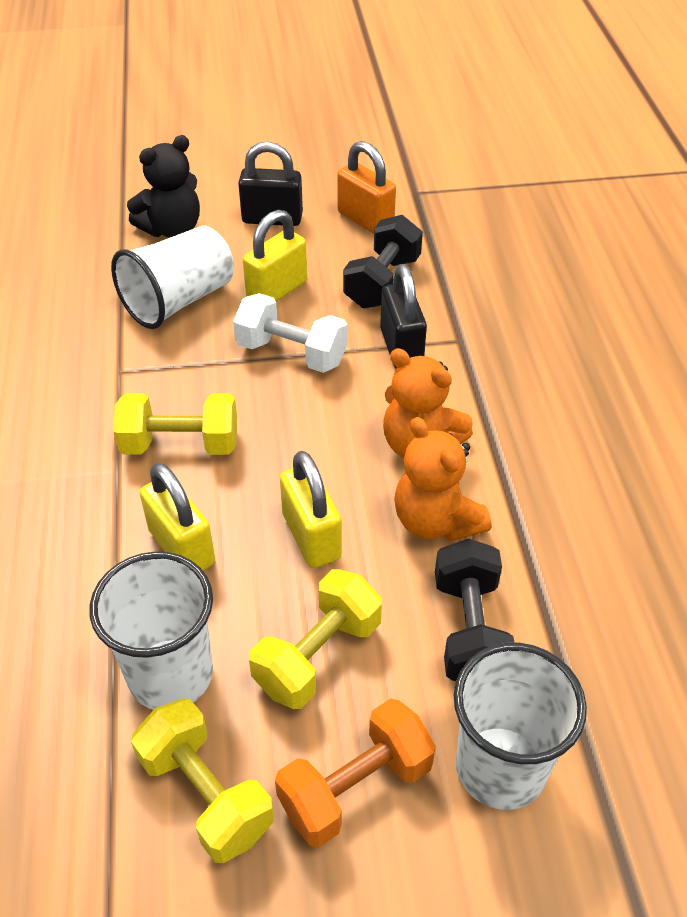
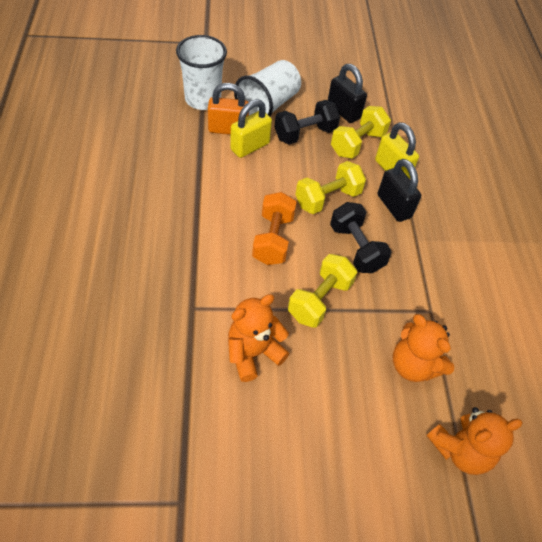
black teddy bear: [127,135,200,238] = 1 -> none = 0
orange teddy bear: [383,348,473,458] [394,417,491,542] = 2 -> [228,294,289,382] [393,314,454,382] [426,407,523,475] = 3
white cup: [89,552,213,710] [111,226,234,329] [454,643,587,810] = 3 -> [176,35,227,110] [234,60,301,117] = 2
white dumbbell: [233,293,348,373] = 1 -> none = 0
yellow padlock: [139,463,215,571] [243,210,307,302] [280,451,342,568] = 3 -> [230,99,272,158] [375,122,419,179] = 2

